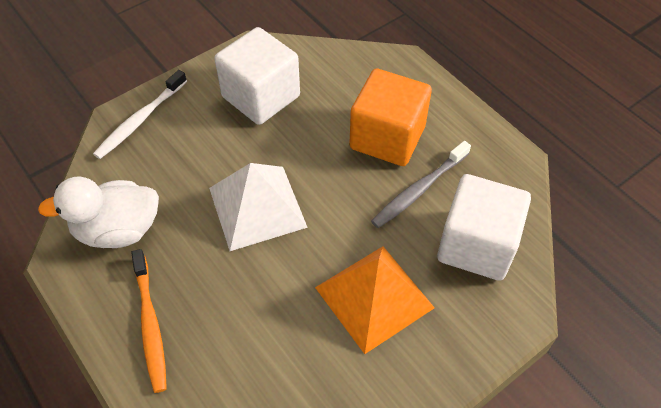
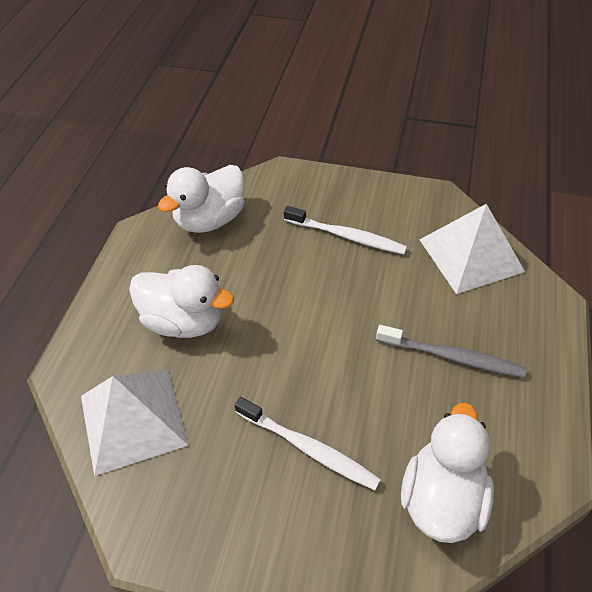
orange cube: [349,68,432,166] = 1 -> none = 0
orange pyramid: [315,246,435,354] = 1 -> none = 0
orange toothbrush: [131,249,167,393] = 1 -> none = 0
white cube: [214,27,300,125] [437,174,531,281] = 2 -> none = 0
white duck: [38,177,159,248] = 1 -> [129,265,234,338] [158,165,245,233] [401,403,494,543] = 3
white pyramid: [209,163,308,251] = 1 -> [81,370,188,476] [420,204,525,294] = 2
white toothbrush: [93,70,187,159] = 1 -> [234,397,381,490] [284,206,407,254] = 2

